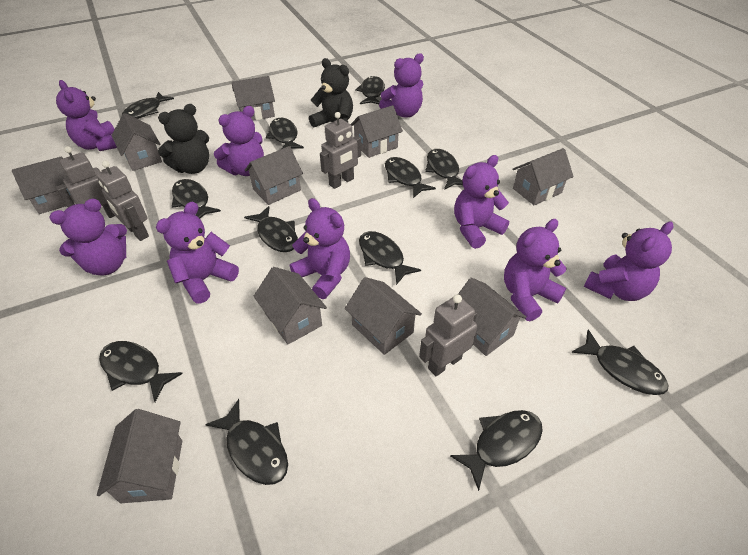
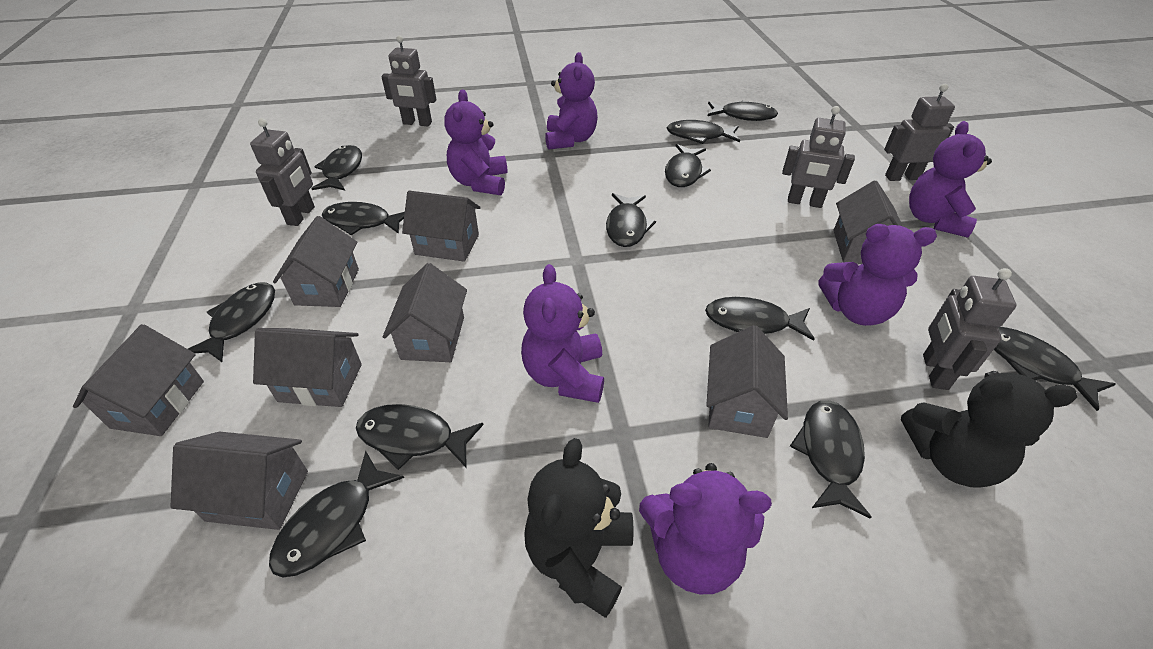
grey house: [12,157,76,214] [97,409,182,503] [112,113,162,171] [232,76,275,121] [245,146,303,205] [254,267,327,345] [345,277,422,355] [350,105,403,158] [458,277,526,356] [512,148,574,205] = 10 -> [73,324,204,436] [171,431,308,530] [253,328,362,407] [273,216,359,307] [382,263,467,362] [402,191,480,262] [706,325,788,438] [833,181,902,264] = 8
grey robot: [56,146,115,218] [97,161,149,241] [320,112,361,189] [419,294,477,376] = 4 -> [250,118,315,226] [381,35,436,126] [782,106,855,208] [884,84,955,181] [923,268,1016,390] = 5
purple teddy bear: [49,199,127,276] [56,80,117,151] [156,202,239,303] [214,106,264,176] [290,198,350,299] [379,53,424,118] [454,155,509,249] [504,219,567,321] [584,222,674,301] = 9 -> [444,89,508,195] [521,264,604,403] [545,52,598,150] [639,463,772,594] [818,224,937,326] [909,121,992,237] = 6

